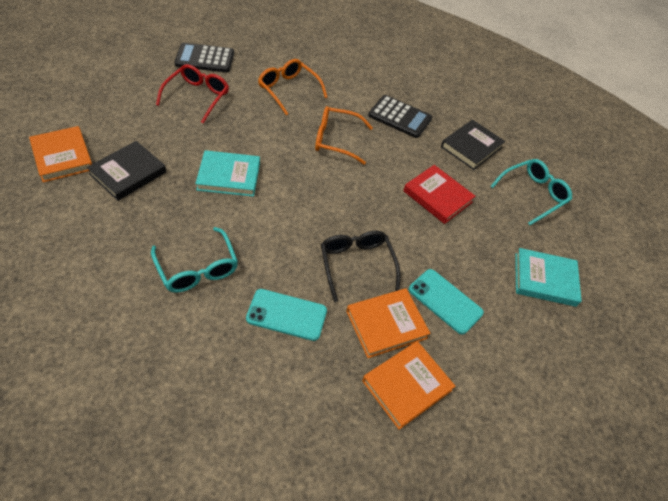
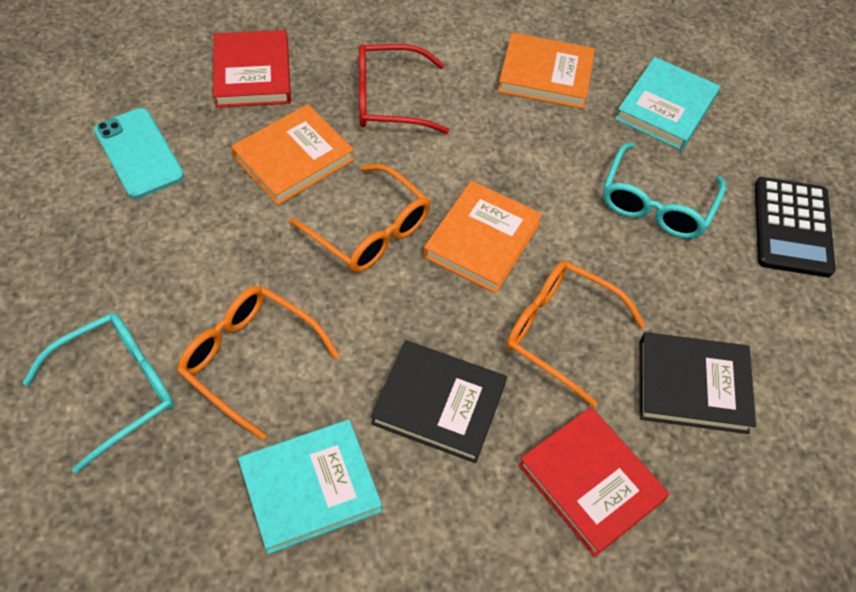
black calculator: [174,43,234,72] [368,95,432,138] = 2 -> [755,177,836,277] = 1
black glasses: [321,231,400,302] = 1 -> none = 0
orange glasses: [258,59,328,115] [315,106,373,165] = 2 -> [177,286,340,441] [289,164,430,273] [506,261,646,407] = 3
red book: [403,165,475,224] = 1 -> [213,30,291,108] [518,407,670,557] = 2
turquoise phone: [246,289,327,341] [409,269,484,335] = 2 -> [94,108,184,199] = 1

